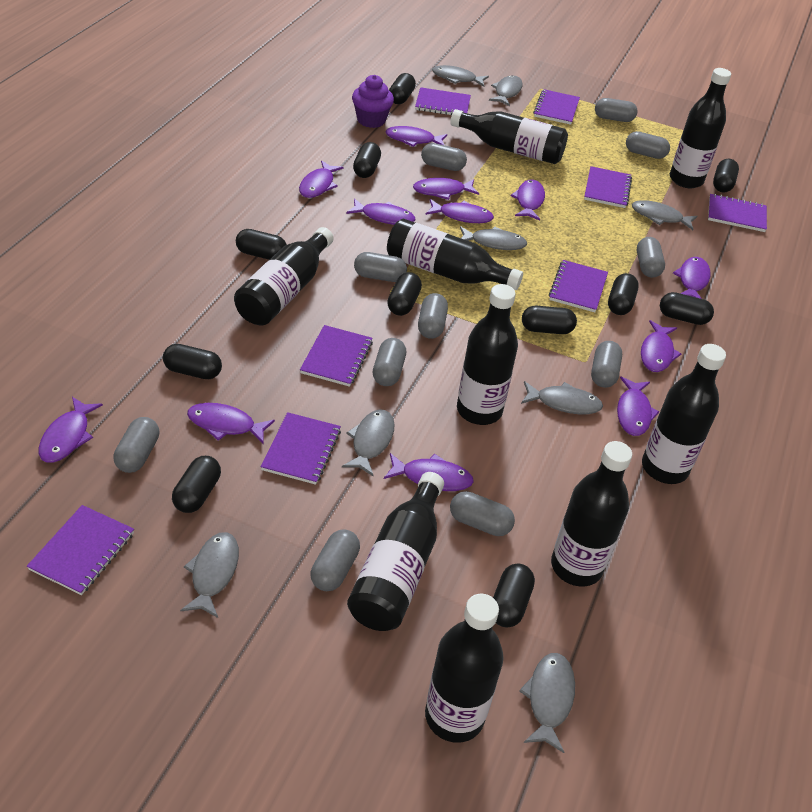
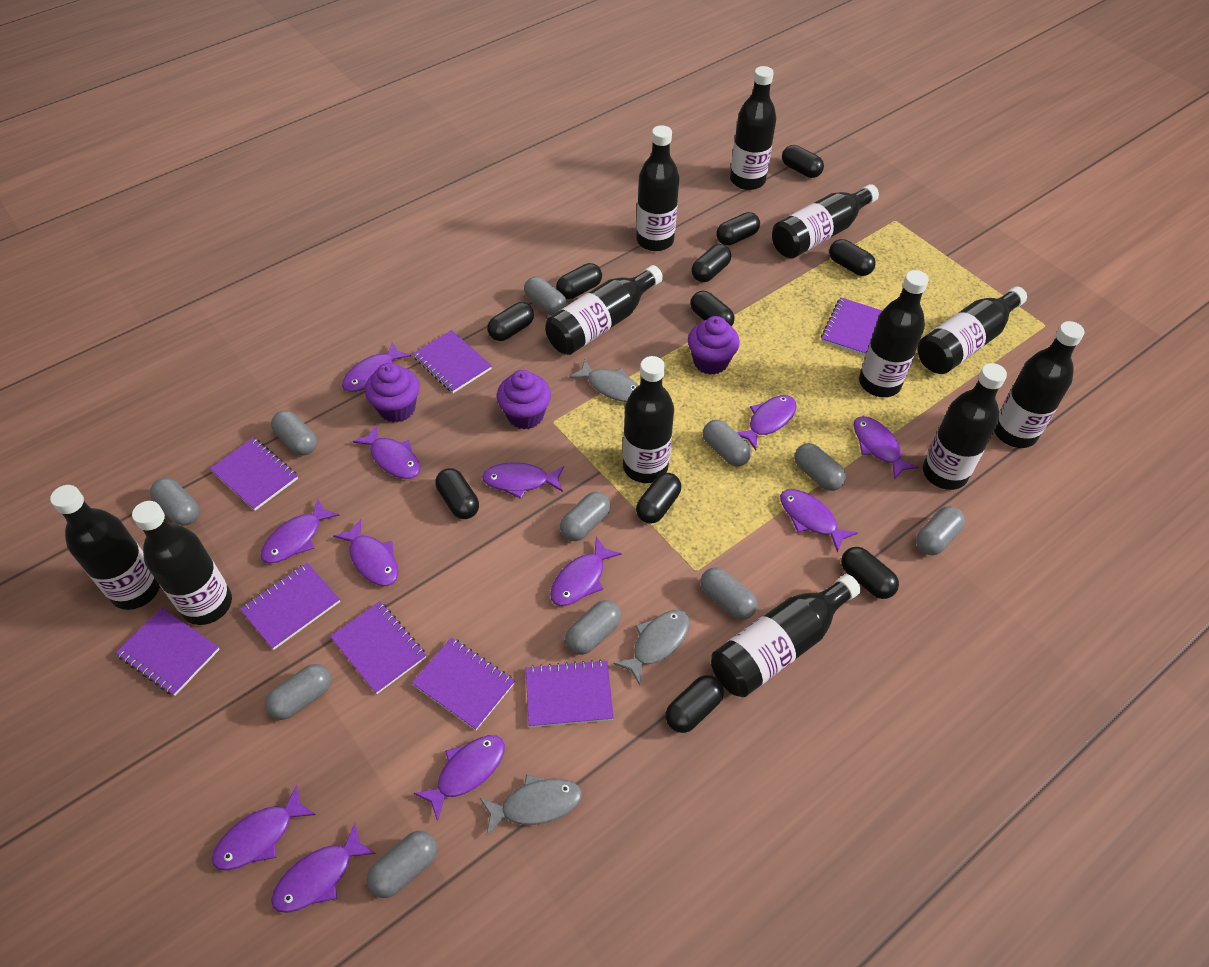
black bottle: [234,227,334,325] [347,472,444,631] [387,218,523,290] [425,594,503,743] [450,109,568,164] [457,284,518,425] [551,441,632,586] [642,344,726,484] [670,68,731,188] = 9 -> [50,485,160,610] [132,501,232,625] [545,265,663,355] [623,356,674,483] [636,125,679,251] [711,574,861,697] [730,66,776,190] [772,184,879,259] [859,270,929,397] [917,286,1027,374] [923,363,1007,490] [994,321,1085,448] = 12
grey fish: [180,532,239,618] [342,409,394,477] [432,65,489,87] [460,226,527,250] [489,75,523,106] [519,653,575,753] [521,381,603,414] [632,200,697,230] = 8 -> [480,774,582,836] [569,360,638,402] [613,610,690,685] = 3
purple cupcake: [352,75,394,128] = 1 -> [365,363,419,422] [497,370,551,429] [688,316,740,375] = 3

